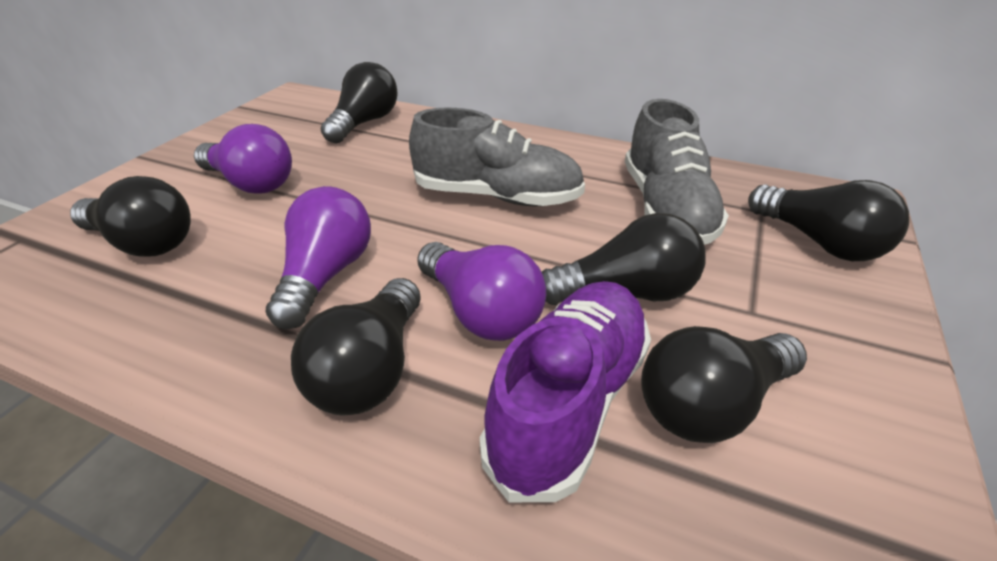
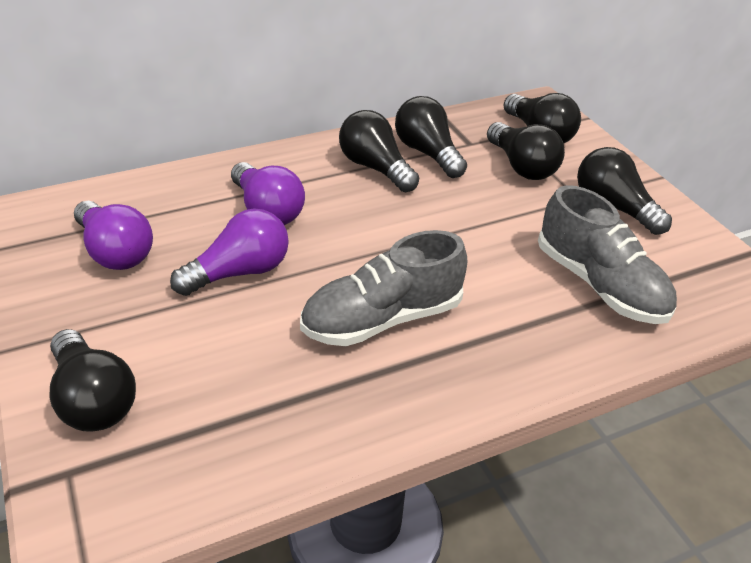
purple shoe: [480,281,651,502] = 1 -> none = 0

